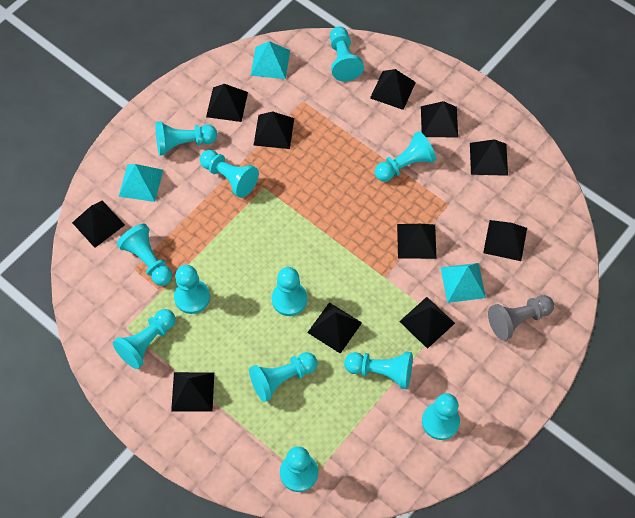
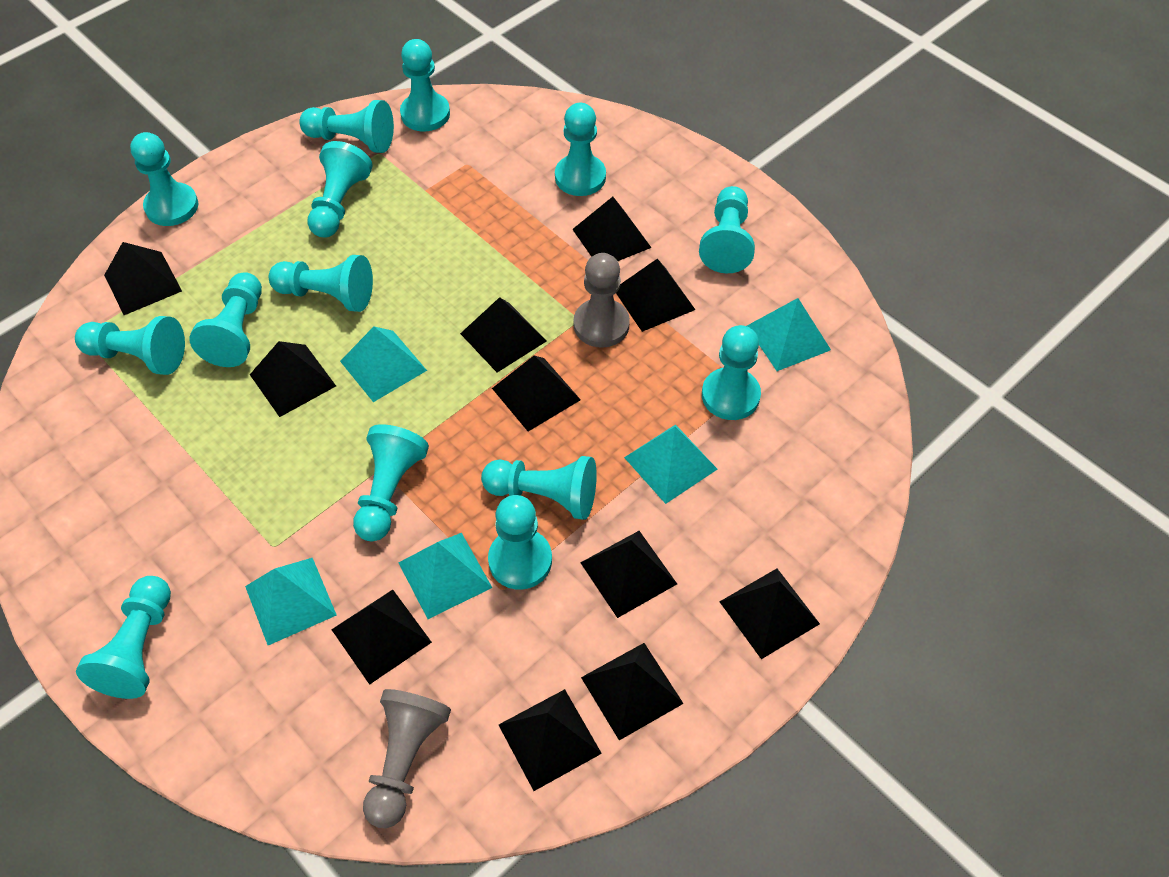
grey pawn: [488,295,554,340] = 1 -> [363,689,451,828] [574,253,630,348] = 2
turquoise pawn: [113,309,176,369] [117,223,172,286] [155,121,217,156] [174,265,210,314] [200,150,259,198] [249,352,317,402] [272,267,307,316] [280,446,318,492] [330,26,364,82] [344,351,413,389] [375,131,436,182] [422,393,460,440] = 12 -> [75,316,185,375] [76,576,171,699] [130,132,198,226] [189,272,262,367] [269,255,373,312] [299,100,394,153] [307,141,372,238] [353,424,429,541] [400,39,450,132] [481,456,597,520] [488,495,552,590] [555,103,606,196] [699,186,755,274] [702,325,761,420] = 14
turquoise pyramid: [118,164,163,202] [251,41,290,79] [440,263,486,303] = 3 -> [245,558,337,645] [340,326,427,402] [399,533,492,619] [624,424,717,504] [747,298,831,371] = 5

